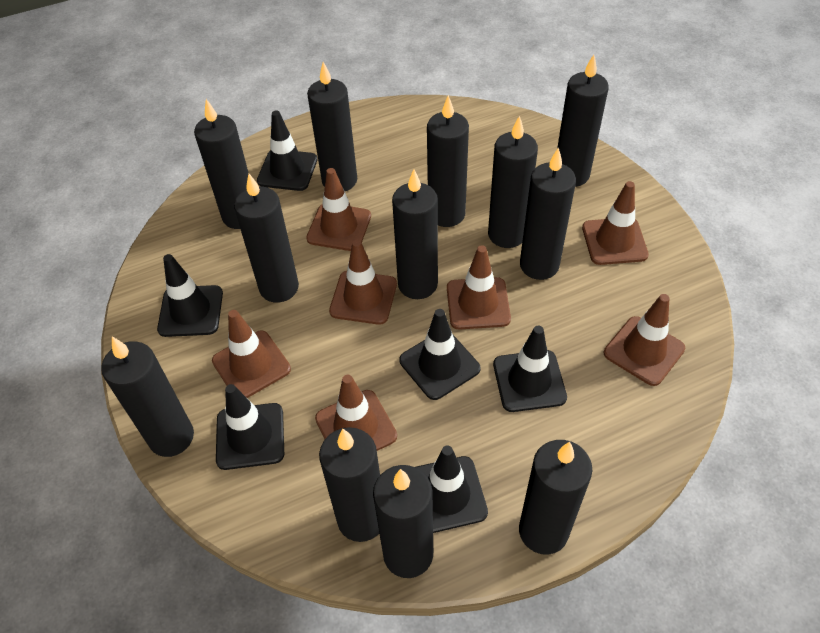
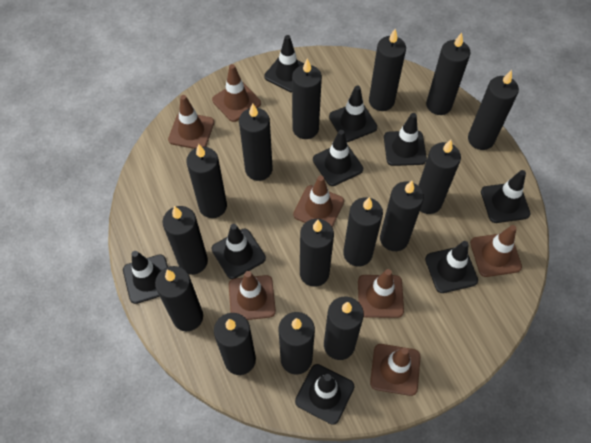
black candle: [101,337,194,457] [194,99,249,229] [234,174,299,303] [307,62,357,191] [319,427,380,542] [373,465,433,578] [392,169,438,299] [427,95,469,227] [488,116,538,248] [519,440,592,555] [520,147,576,280] [557,55,609,187] = 12 -> [155,266,203,331] [163,206,208,275] [186,144,227,218] [214,313,256,375] [239,103,273,181] [278,312,315,375] [292,58,322,139] [300,219,334,287] [324,297,364,360] [343,197,383,267] [369,29,406,111] [380,181,424,251] [418,140,461,214] [426,33,470,115] [468,70,519,150] = 15
black traffic cone: [157,254,223,337] [216,384,284,470] [257,110,317,191] [399,309,481,400] [416,445,488,533] [493,326,567,412] = 6 -> [123,251,168,304] [212,224,266,279] [264,35,304,92] [295,364,354,425] [313,130,363,186] [329,85,377,142] [384,113,427,166] [425,241,478,293] [481,170,530,223] = 9

